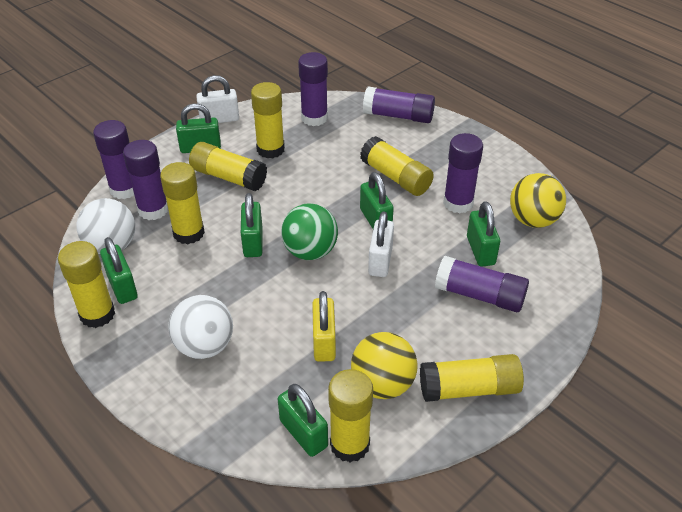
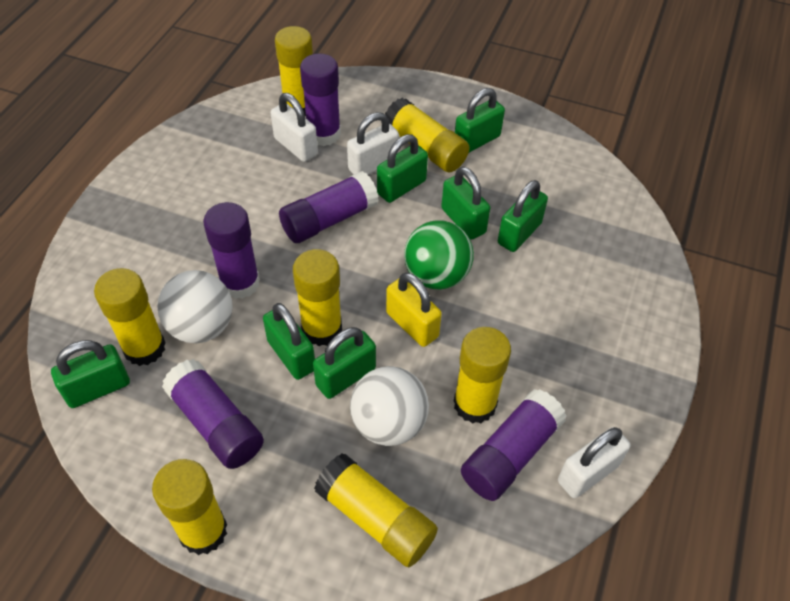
green padlock: [100,237,138,304] [176,103,221,153] [241,193,263,257] [278,384,328,457] [360,172,394,229] [467,201,500,267] = 6 -> [51,340,130,408] [263,303,315,380] [313,327,376,399] [377,134,428,203] [441,167,490,240] [455,88,505,152] [498,180,548,252] = 7
purple glue stick: [93,120,135,199] [123,140,168,220] [298,52,328,126] [363,86,435,123] [435,256,529,312] [443,133,483,214] = 6 -> [162,359,264,469] [203,202,260,299] [279,171,379,243] [300,53,341,146] [461,389,567,501] = 5
white padlock: [196,75,239,123] [368,211,394,277] = 2 -> [271,93,318,162] [347,112,399,175] [558,427,631,498] = 3
yellow ball: [351,332,418,399] [510,173,566,228] = 2 -> none = 0

